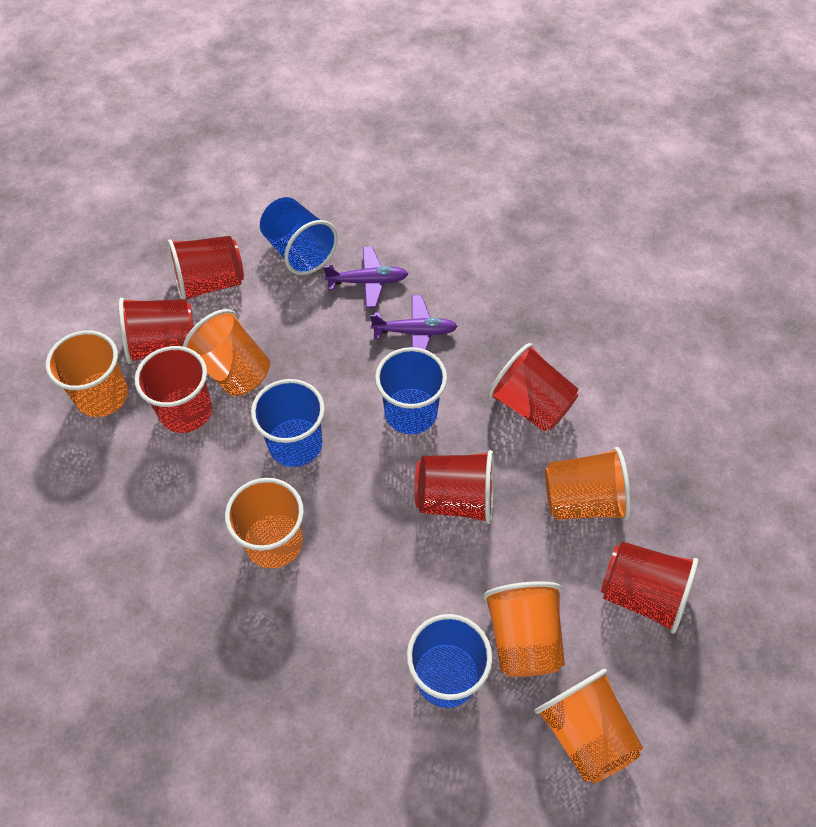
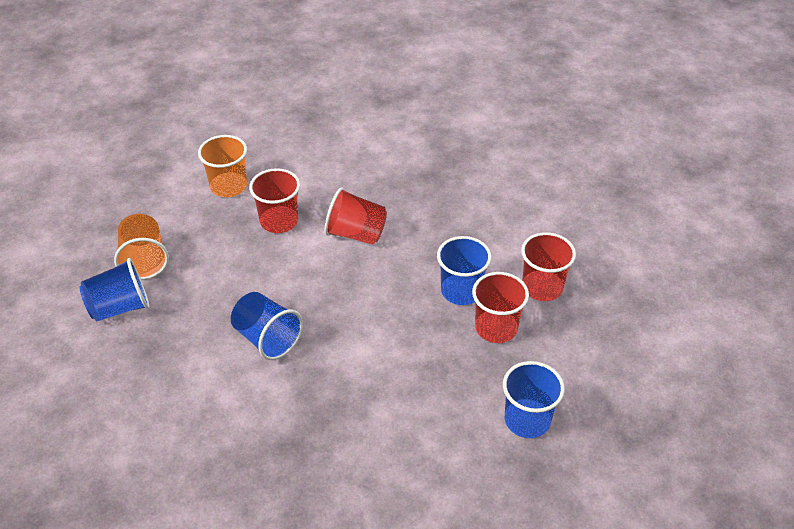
orange cup: [45,330,128,417] [183,309,270,396] [225,478,304,569] [483,581,565,677] [535,669,643,783] [545,447,631,521] = 6 -> [114,214,169,280] [198,135,247,197] = 2
purple plane: [323,247,408,308] [370,295,458,350] = 2 -> none = 0
red cup: [119,298,194,364] [134,346,212,433] [168,236,244,300] [415,450,494,524] [488,343,578,431] [601,541,698,634] = 6 -> [249,168,300,233] [325,187,387,245] [472,272,529,343] [521,232,576,301] = 4

